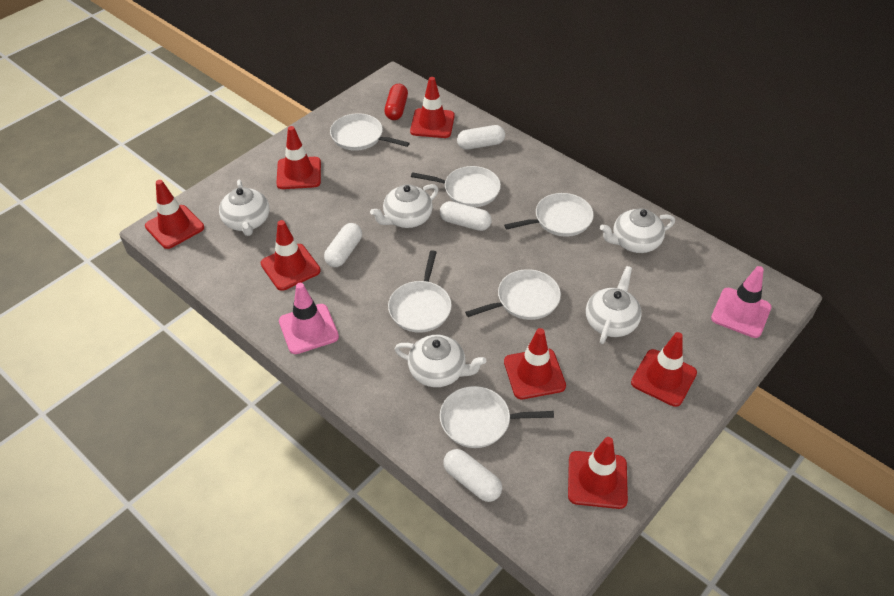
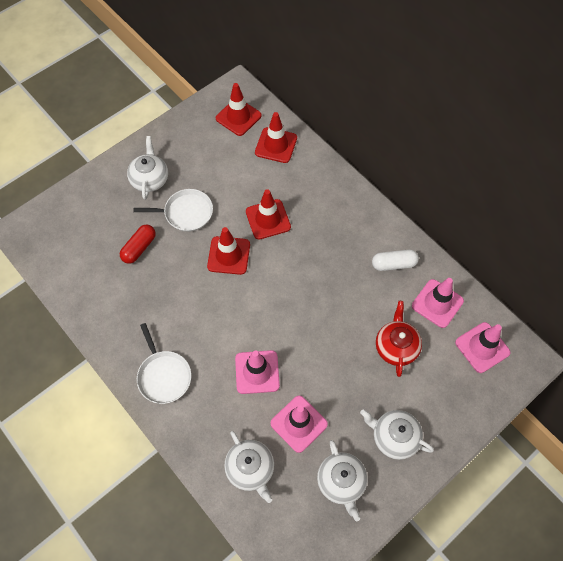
pink traffic cone: [279,283,339,354] [711,266,771,338] = 2 -> [235,350,280,394] [271,396,328,453] [412,278,464,328] [455,322,510,373] = 4
red teapot: none = 0 -> [376,301,422,377] = 1
red traffic cone: [145,180,204,249] [261,220,321,291] [276,126,321,189] [410,77,455,138] [504,328,566,399] [568,437,628,509] [631,332,697,407] = 7 -> [207,227,250,275] [216,83,261,136] [246,189,291,240] [255,112,297,163] = 4
white capsule: [324,223,362,267] [440,201,492,231] [443,449,502,502] [457,125,505,150] = 4 -> [372,250,419,271] = 1
white pan: [330,113,410,151] [388,250,452,333] [411,166,501,207] [440,386,554,448] [465,269,561,320] [504,193,594,237] = 6 -> [133,189,213,232] [137,323,191,404] = 2
white teapot: [219,180,269,236] [370,184,439,228] [395,335,486,387] [586,266,642,344] [600,208,675,253] = 5 -> [127,136,168,200] [224,431,274,503] [317,440,367,521] [360,409,434,460] = 4

